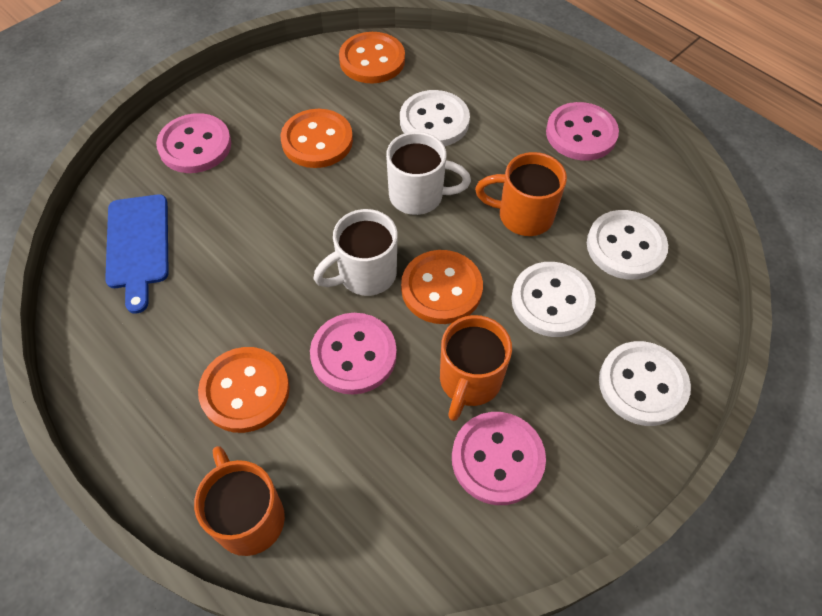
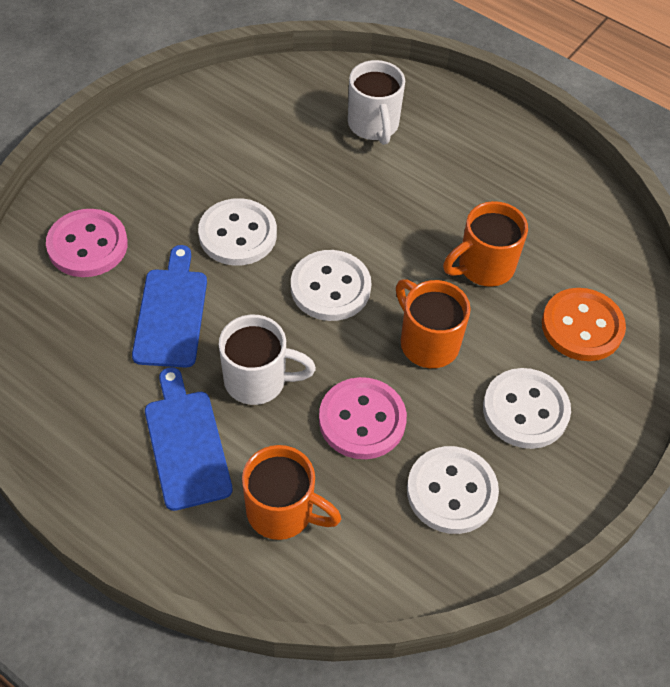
blue cutting board: [105,194,169,313] = 1 -> [132,245,207,368] [145,367,233,511] = 2
orange button: [198,347,290,433] [281,109,353,168] [339,32,405,83] [401,250,483,324] = 4 -> [542,288,626,361] = 1
pink button: [156,113,231,173] [310,313,397,394] [452,412,546,505] [546,102,619,161] = 4 -> [46,209,128,277] [319,377,407,459] = 2

